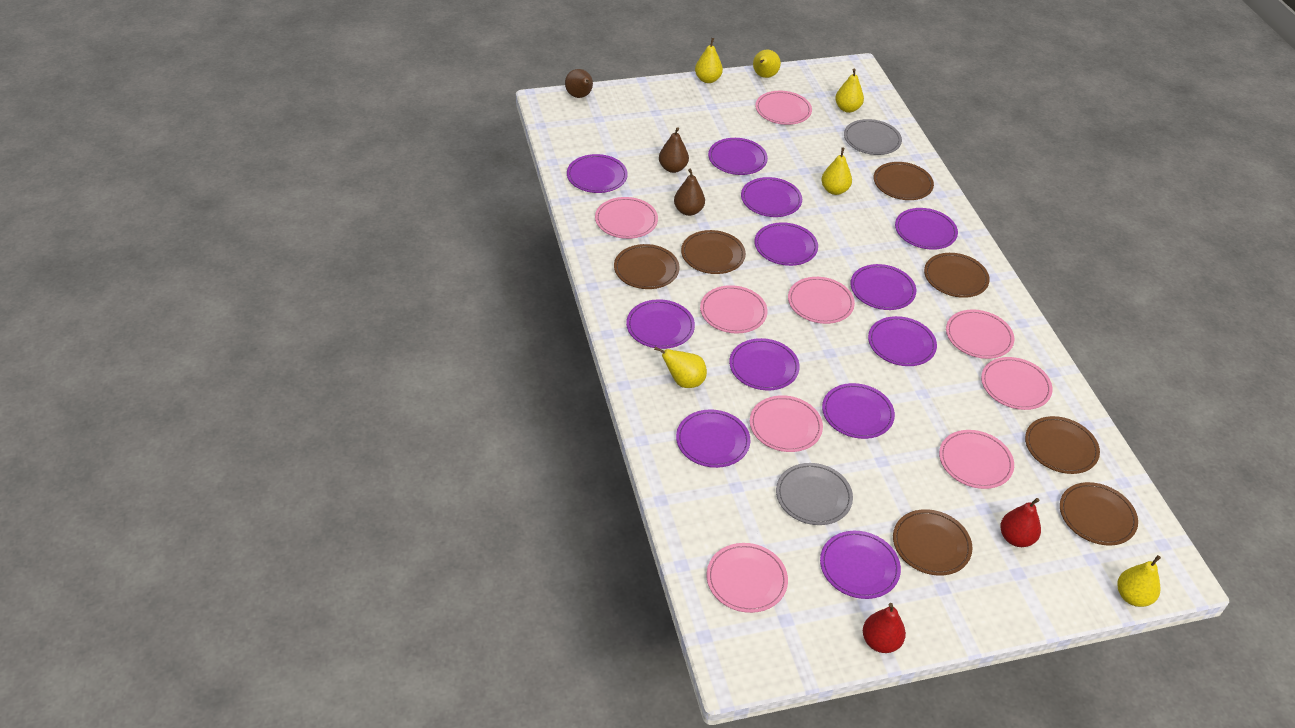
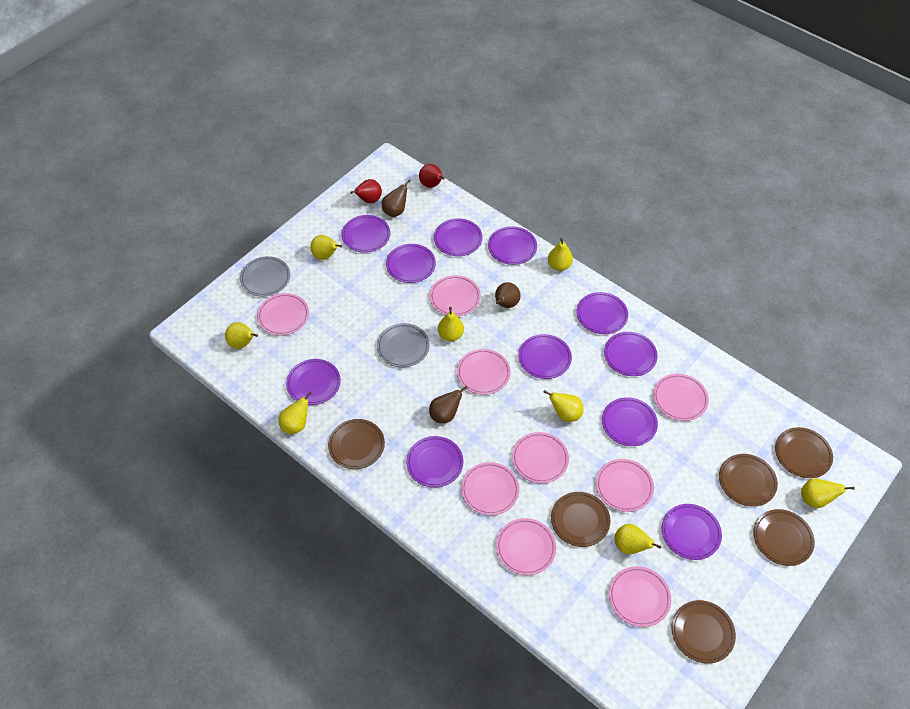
brown plate: [614,244,680,289] [681,230,746,274] [874,162,934,200] [893,509,973,576] [924,253,990,298] [1025,416,1100,474] [1060,482,1138,546] = 7 -> [328,419,385,469] [551,492,610,547] [672,600,736,664] [719,454,778,507] [753,509,815,566] [775,427,833,478] = 6
purple plate: [567,154,628,193] [626,299,695,349] [676,409,750,468] [708,138,768,175] [729,338,800,390] [741,177,802,217] [754,222,818,266] [820,531,901,599] [822,383,895,439] [850,264,916,310] [868,316,937,366] [895,208,958,250] = 12 -> [286,359,341,405] [342,215,390,253] [386,244,436,283] [406,436,463,488] [434,218,483,256] [488,226,537,265] [518,334,572,379] [576,292,628,334] [602,397,658,446] [604,332,658,376] [662,504,722,560] = 11
yellow pear: [654,346,707,388] [695,38,723,83] [753,50,781,78] [821,147,852,195] [835,68,864,113] [1117,555,1161,607] = 6 -> [225,322,258,349] [278,392,312,434] [310,235,342,260] [438,307,464,341] [543,390,584,422] [548,238,573,271] [614,524,662,554] [801,478,855,508] = 8

